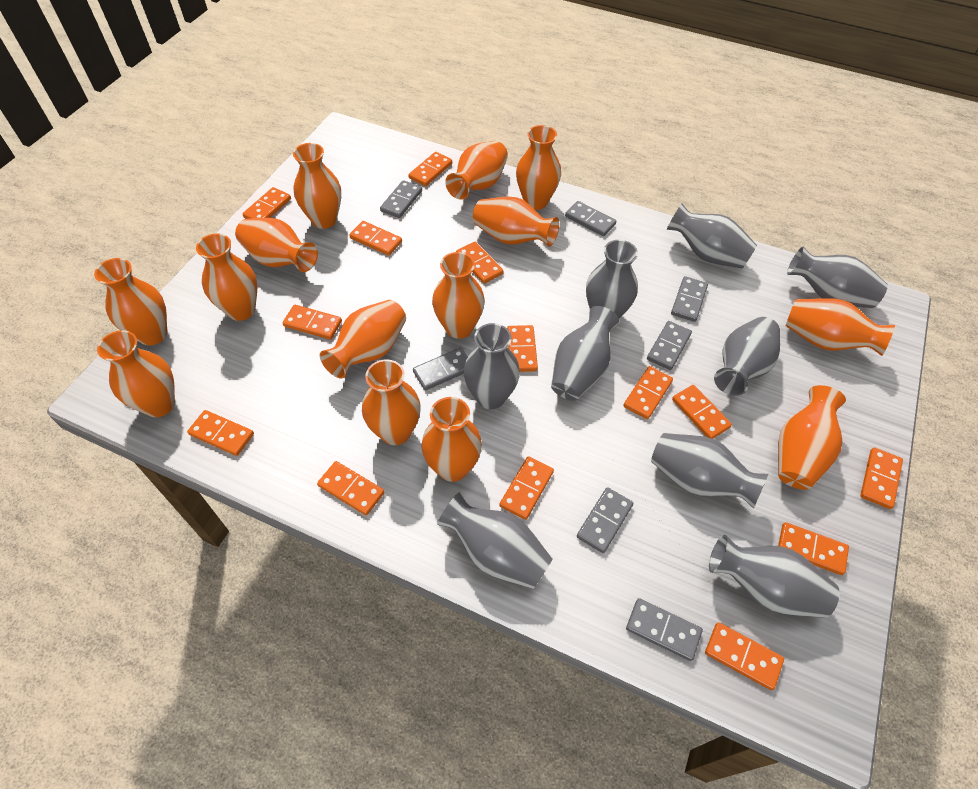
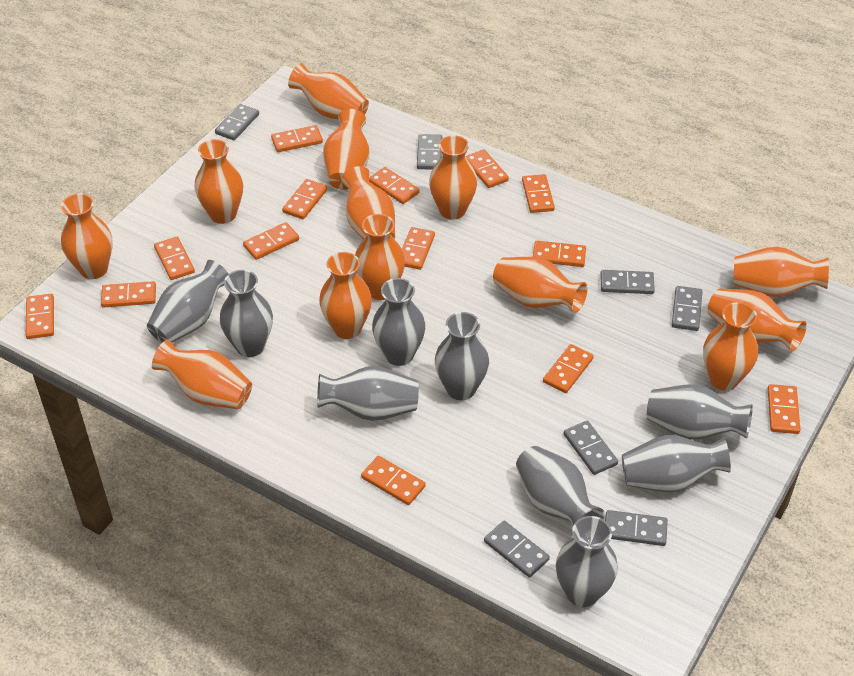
orange vase: [94,258,167,345] [97,330,175,417] [196,233,257,321] [235,218,318,272] [293,143,341,229] [320,300,406,379] [362,360,421,445] [421,397,482,482] [432,252,485,339] [445,141,508,200] [473,197,559,247] [516,125,561,210] [778,385,846,490] [786,298,895,356] = 14 -> [61,193,112,279] [152,339,252,409] [195,139,243,224] [288,63,369,120] [319,252,372,339] [323,109,370,190] [341,166,395,240] [355,214,405,300] [429,135,477,220] [493,257,587,313] [703,302,758,391] [707,288,807,351] [733,247,829,297] = 13

